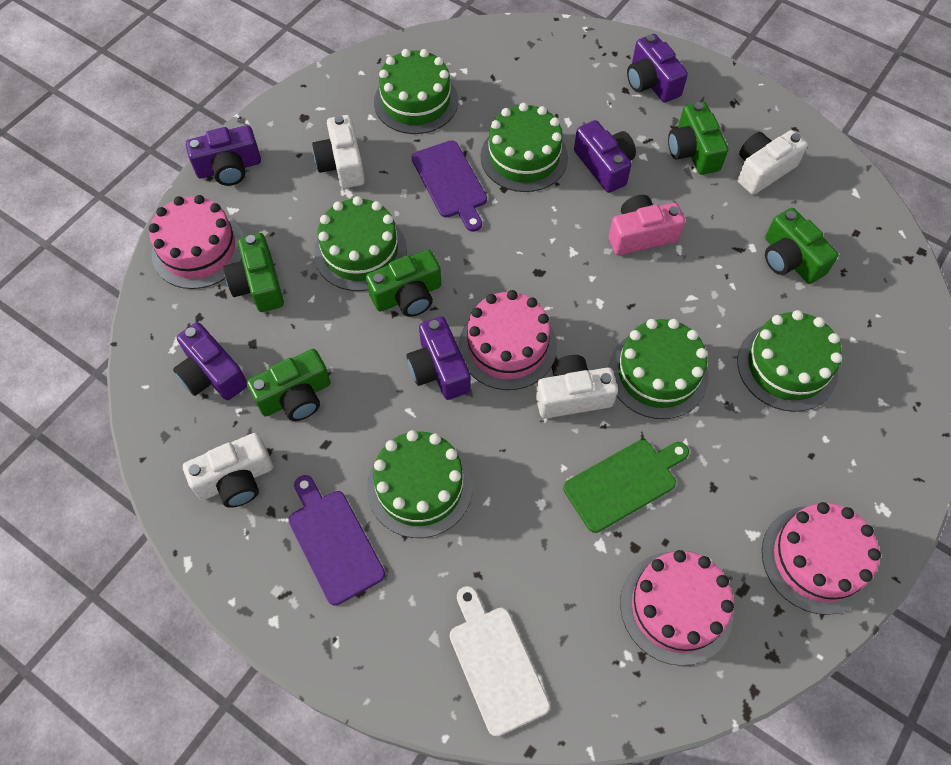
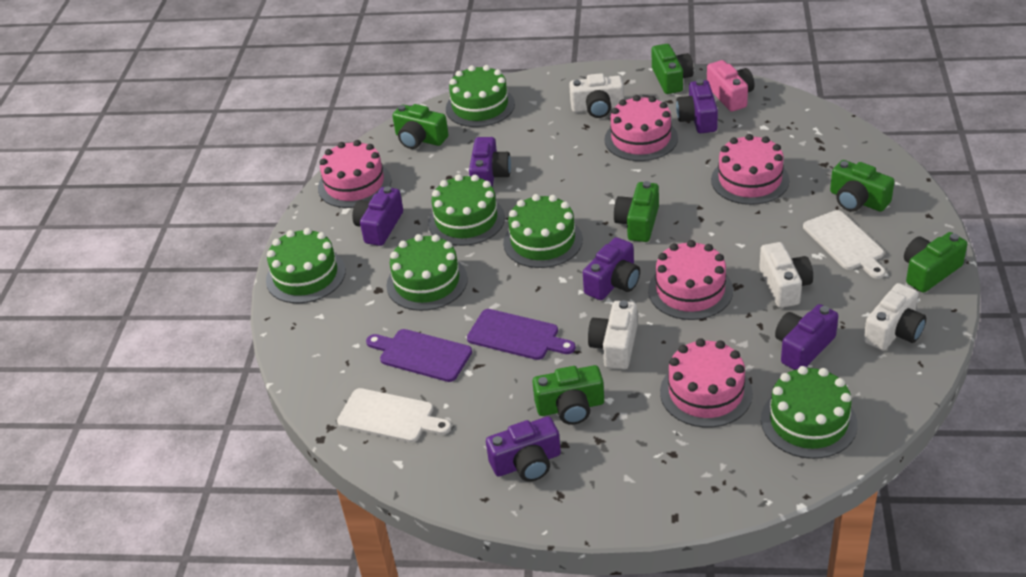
green camera: [223,233,284,312] [247,349,331,421] [366,250,441,317] [668,102,728,175] [765,208,839,284] = 5 -> [392,104,449,149] [532,365,604,425] [614,181,659,242] [652,44,694,94] [830,160,894,212] [904,232,967,293] = 6
green cutting board: [563,440,689,533] = 1 -> none = 0
pink cake: [149,195,244,289] [459,290,557,390] [620,550,734,666] [762,502,881,615] = 4 -> [318,140,392,208] [604,95,678,161] [648,240,733,320] [660,338,753,428] [711,134,789,205] = 5
purple camera: [173,322,247,400] [186,125,261,186] [407,316,471,400] [574,120,636,193] [627,34,688,103] = 5 -> [352,186,403,246] [469,137,511,188] [486,416,561,482] [583,237,640,300] [676,79,718,133] [775,304,838,370] = 6
white cutting board: [450,586,550,737] = 1 -> [337,388,451,442] [803,210,886,279] = 2

